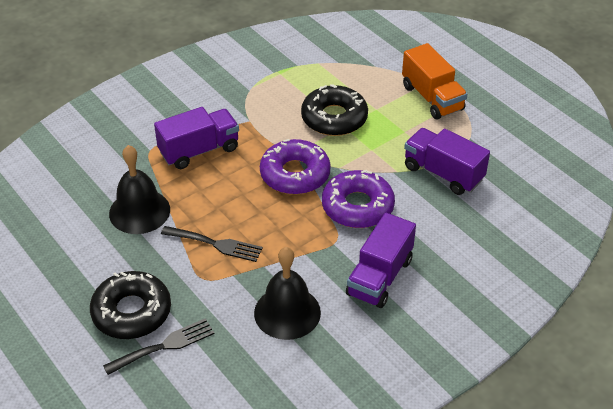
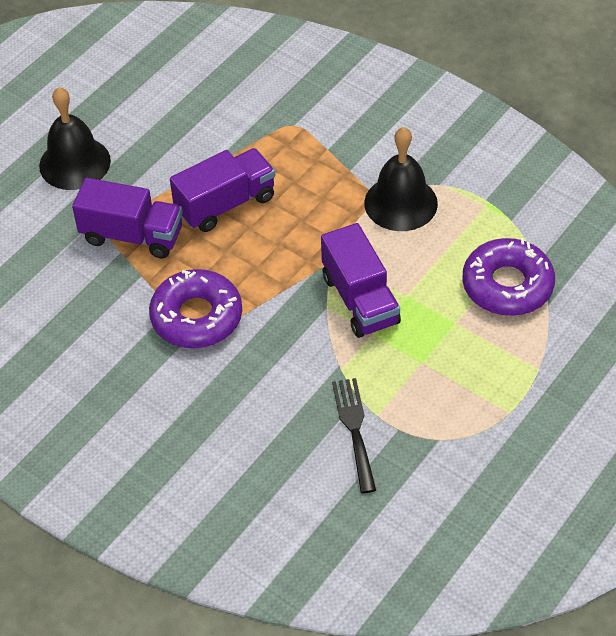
black donut: [90,271,171,339] [301,84,368,136] = 2 -> none = 0
black fork: [103,318,215,375] [161,226,263,262] = 2 -> [332,378,376,493] = 1
orange truck: [402,43,467,119] = 1 -> none = 0

